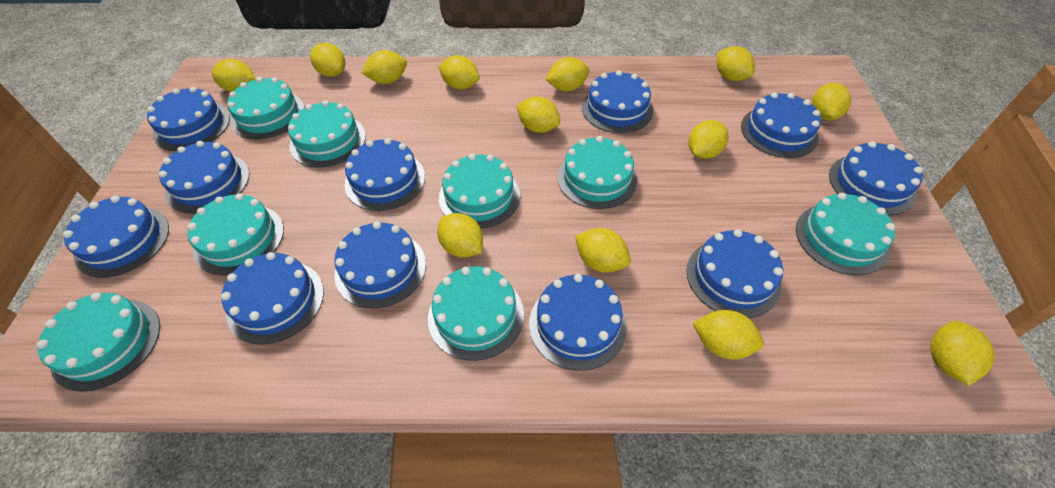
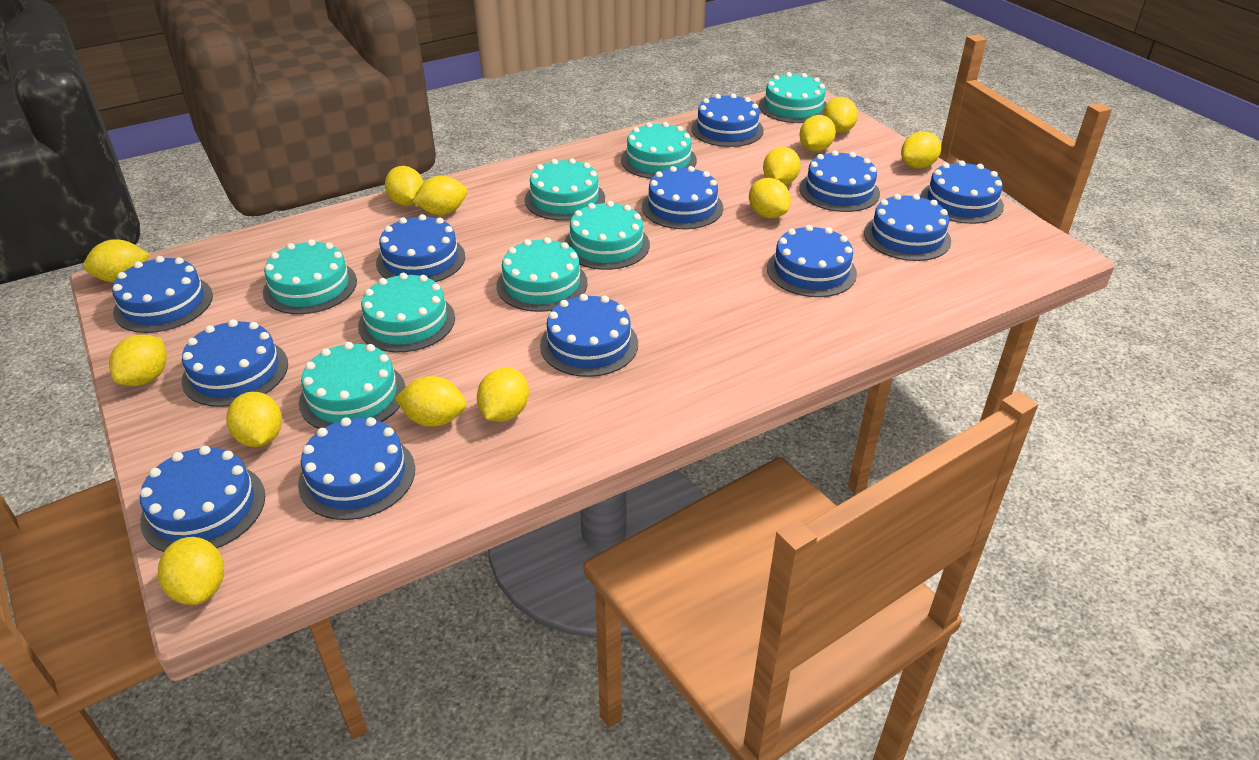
blue cake: [63,196,169,278] [147,87,230,151] [159,141,250,214] [221,252,324,344] [334,222,426,308] [345,138,425,211] [529,274,627,371] [582,70,653,133] [686,229,783,318] [741,92,821,158] [829,141,923,216] = 11 -> [112,256,213,333] [140,446,265,552] [182,319,288,407] [298,417,415,520] [376,214,465,282] [540,294,638,377] [642,166,723,229] [691,93,764,147] [767,225,857,297] [799,150,880,212] [864,194,951,261] [920,160,1004,224] = 12

